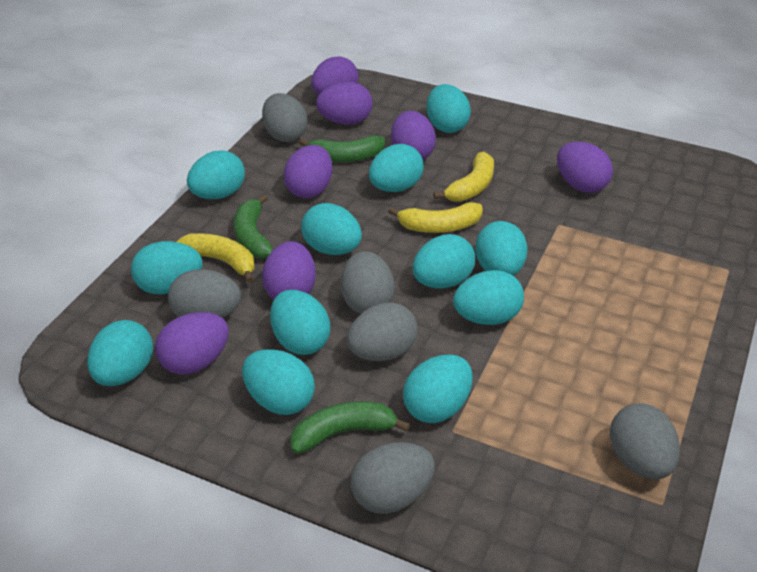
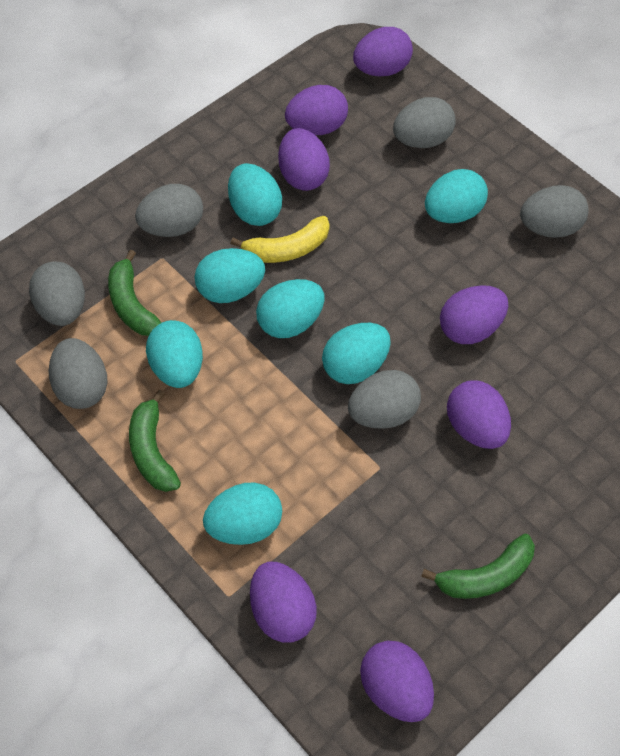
turquoise egg: [87,320,153,386] [131,241,203,294] [187,150,245,199] [242,349,315,415] [270,290,330,355] [301,203,362,255] [369,144,424,192] [403,354,473,423] [413,234,475,289] [427,84,471,133] [453,270,524,325] [475,221,528,276] = 12 -> [146,320,203,388] [195,248,265,303] [203,483,282,545] [228,163,282,226] [256,279,324,338] [322,323,391,384] [425,169,488,223] = 7
yellow banana: [177,233,255,283] [388,202,483,233] [433,152,494,202] = 3 -> [230,216,330,263] = 1

